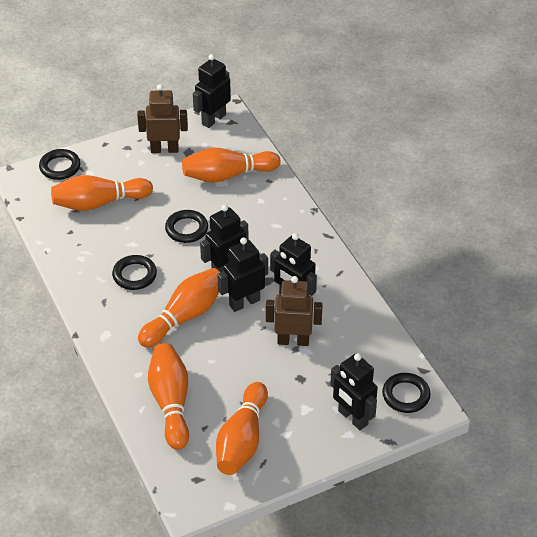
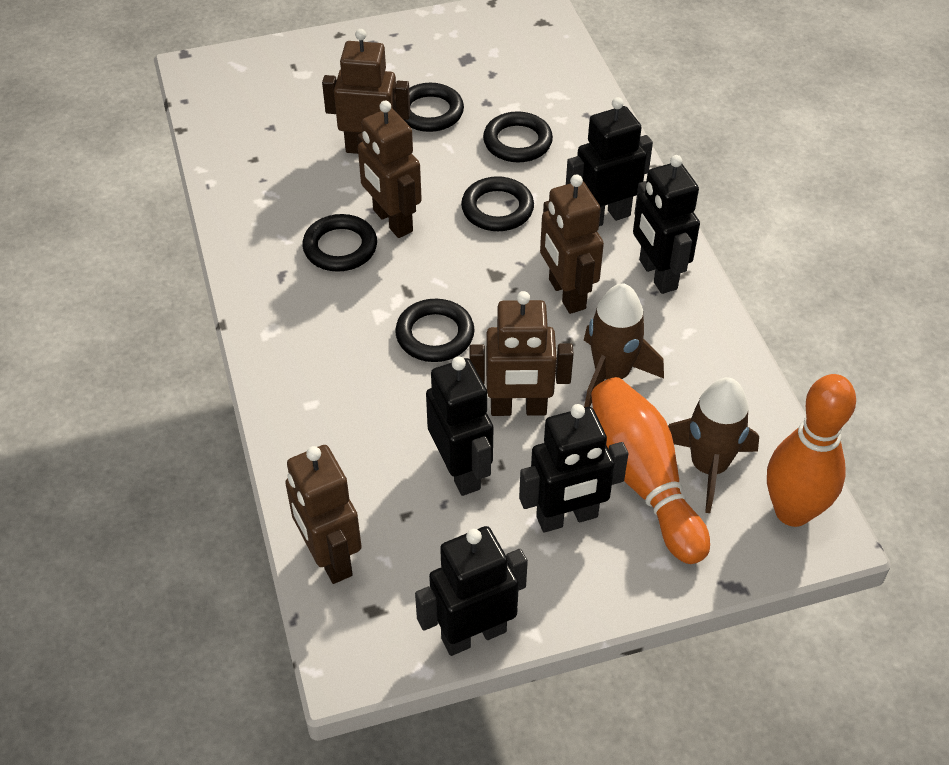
black ring: [39,149,81,180] [112,255,157,290] [165,210,208,243] [382,373,431,413] = 4 -> [302,214,377,272] [395,299,475,362] [403,83,464,132] [461,176,534,231] [483,111,553,162] = 5
brown robot: [137,84,188,153] [266,276,323,346] = 2 -> [285,445,362,584] [322,29,410,154] [357,101,422,238] [469,291,574,416] [540,174,604,314] = 5
brown rocket: none = 0 -> [584,283,664,407] [668,377,759,513] = 2
orange bowling pin: [51,175,153,211] [138,268,221,348] [148,343,189,450] [182,148,280,183] [216,382,268,475] = 5 -> [591,377,710,564] [767,374,856,527] = 2

